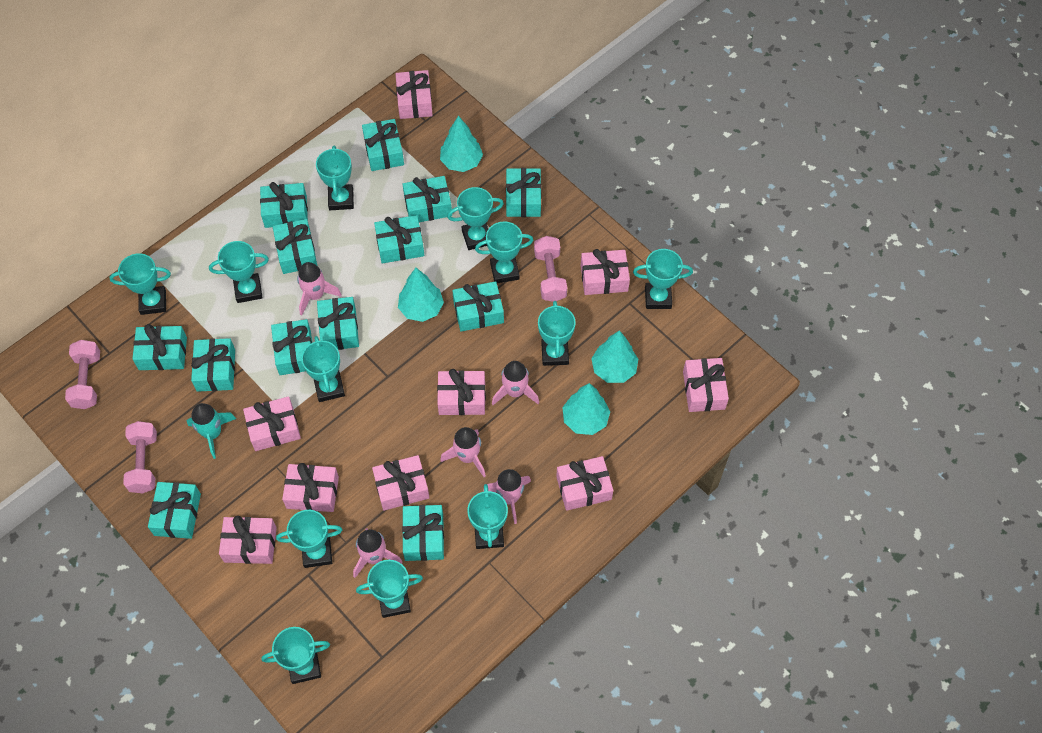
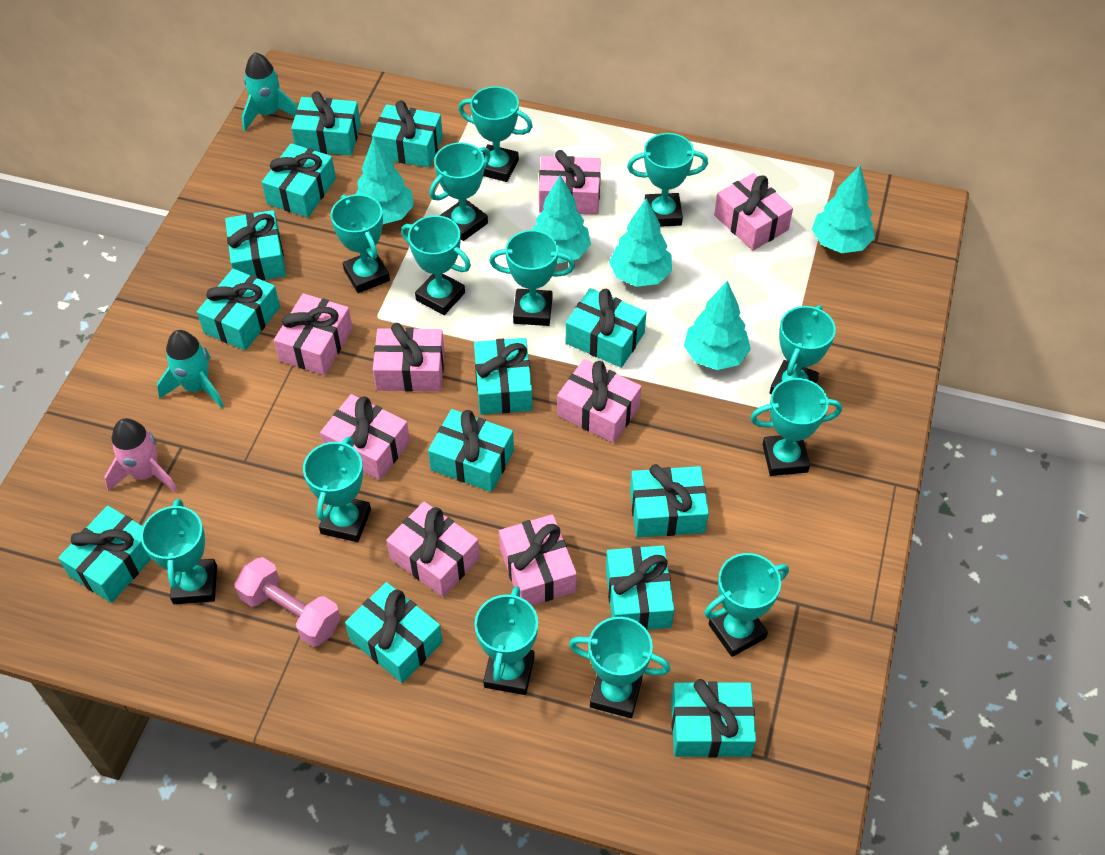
pink dumbbell: [65,340,100,409] [123,421,157,493] [534,236,567,302] = 3 -> [234,557,341,647] = 1
pink gift: [219,516,277,564] [243,396,301,451] [282,463,339,512] [372,455,429,511] [396,70,433,119] [437,369,486,415] [556,456,613,511] [581,249,630,295] [683,358,729,412] = 9 -> [274,293,353,375] [320,394,410,480] [373,323,444,392] [386,502,480,597] [499,514,577,605] [539,150,601,215] [557,359,642,443] [714,173,793,251] = 8
pink rocket: [297,262,342,315] [353,528,402,578] [440,427,486,477] [483,469,531,524] [492,361,539,405] = 5 -> [104,418,178,493] = 1
turquoise rocket: [187,403,236,459] = 1 -> [157,330,224,408] [242,52,298,131] = 2
turquoise tree: [398,268,444,322] [440,115,483,172] [562,383,610,435] [591,330,638,383] = 4 -> [356,136,414,224] [532,175,591,264] [609,198,672,287] [684,281,751,370] [812,165,875,253] = 5
turquoise trophy: [109,253,171,315] [209,241,269,303] [261,627,330,684] [276,510,343,568] [301,336,345,402] [316,146,354,210] [356,560,423,618] [447,187,504,250] [467,484,508,549] [475,221,533,283] [538,301,576,366] [633,249,693,309] = 12 -> [141,499,217,604] [303,437,371,542] [330,194,390,293] [401,215,471,315] [429,143,491,241] [458,86,533,182] [475,586,538,695] [489,230,575,326] [569,617,670,718] [627,133,708,227] [704,553,789,657] [750,378,842,476] [770,305,836,394] = 13

